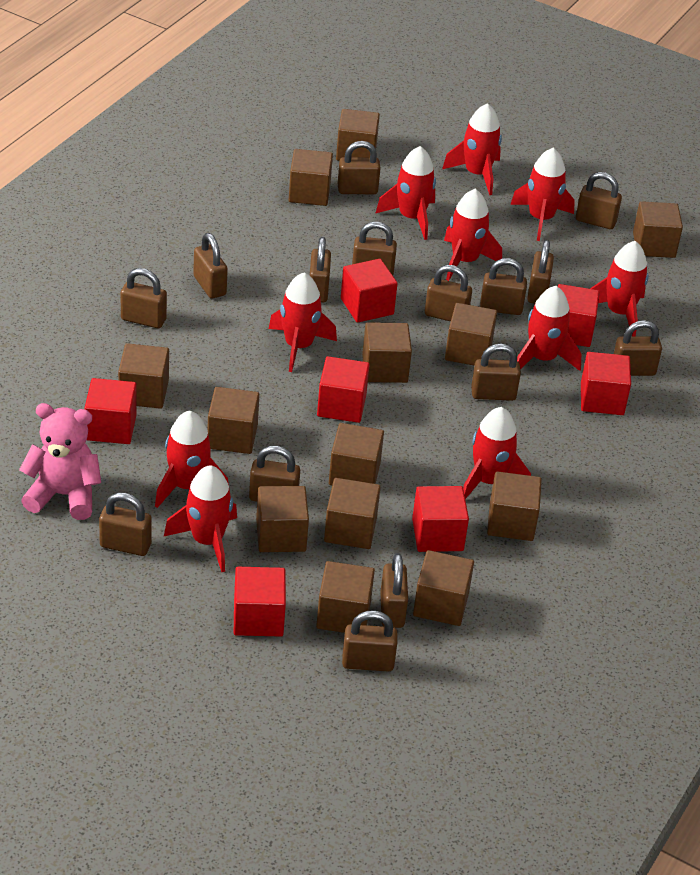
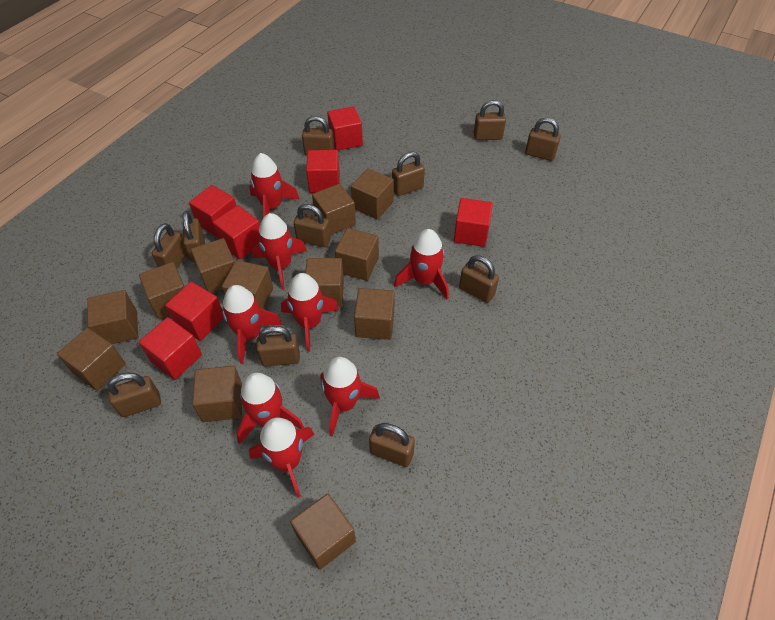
brown cube: [118,343,169,409] [207,387,260,454] [256,486,309,552] [289,149,333,206] [316,561,375,633] [324,478,381,549] [329,423,384,485] [336,109,380,161] [362,322,412,383] [413,550,474,626] [445,303,497,366] [487,471,542,541] [633,201,683,258] = 13 -> [57,328,126,391] [87,290,138,344] [139,262,185,319] [191,238,234,293] [192,366,242,422] [222,260,273,309] [290,493,356,570] [305,258,344,306] [312,184,356,235] [335,228,379,281] [351,168,394,220] [354,288,395,340] = 12
brown padlock: [99,492,152,556] [121,268,167,328] [193,233,228,299] [249,446,300,502] [310,237,331,302] [338,141,381,194] [342,610,398,672] [352,222,397,275] [380,553,408,628] [425,265,472,322] [471,344,521,401] [480,258,527,315] [527,240,554,304] [576,172,622,229] [614,320,662,376] = 15 -> [107,373,161,417] [152,223,187,268] [182,211,205,262] [256,326,300,366] [294,204,331,247] [302,116,334,155] [369,423,415,467] [392,152,425,196] [459,255,499,303] [473,100,506,140] [525,118,561,161] = 11
pink teddy bear: [19,403,101,520] = 1 -> none = 0
red rocket: [155,410,229,508] [164,465,237,572] [269,272,337,372] [375,146,436,240] [442,103,502,195] [444,189,502,281] [463,407,531,499] [510,148,575,241] [517,286,581,371] [590,241,649,336] = 10 -> [222,285,282,364] [236,373,304,444] [249,153,299,218] [249,417,315,498] [252,213,307,290] [281,273,339,352] [320,357,380,437] [394,229,449,299] = 8

